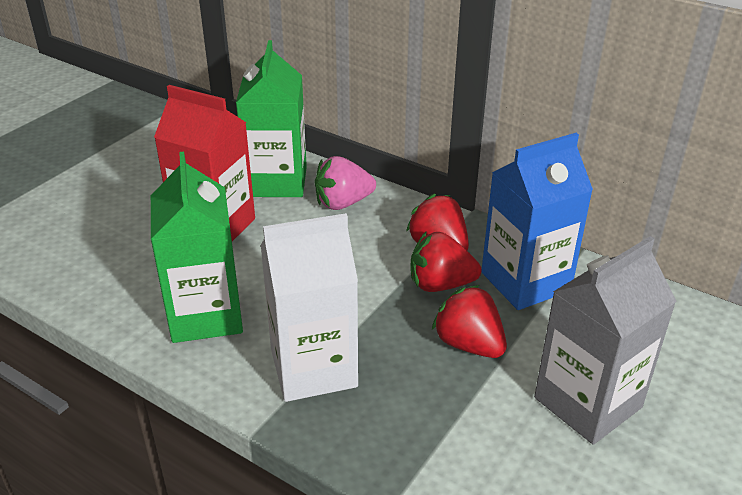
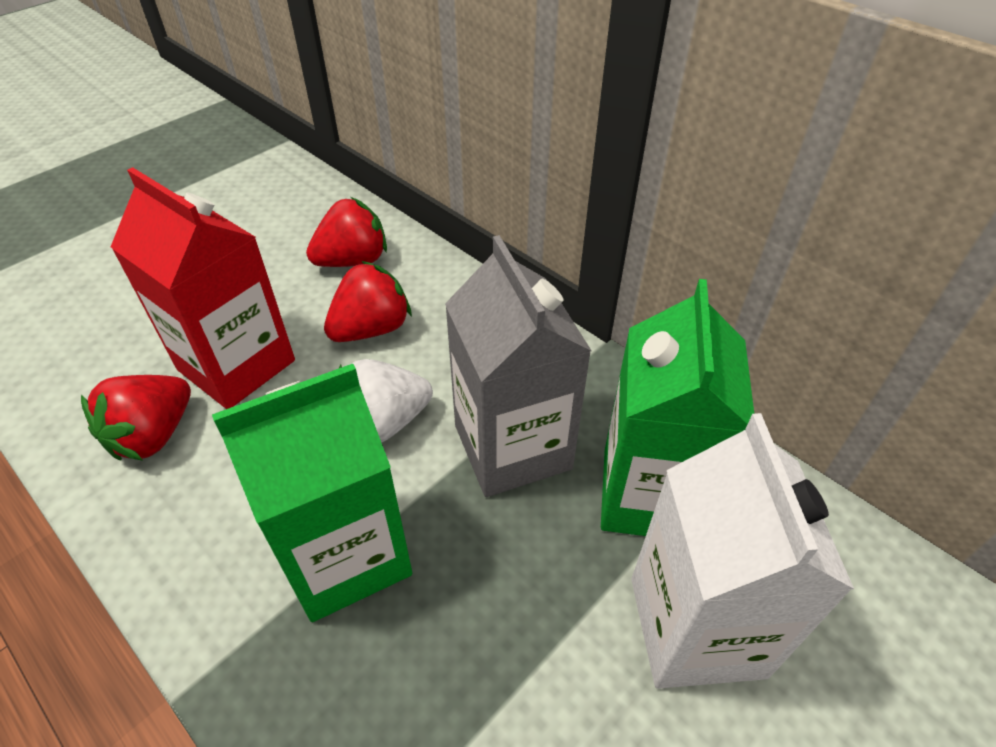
blue carton: [481,133,593,310] = 1 -> none = 0
pink strawberry: [315,156,376,210] = 1 -> none = 0
white strawberry: none = 0 -> [339,359,433,443] = 1

